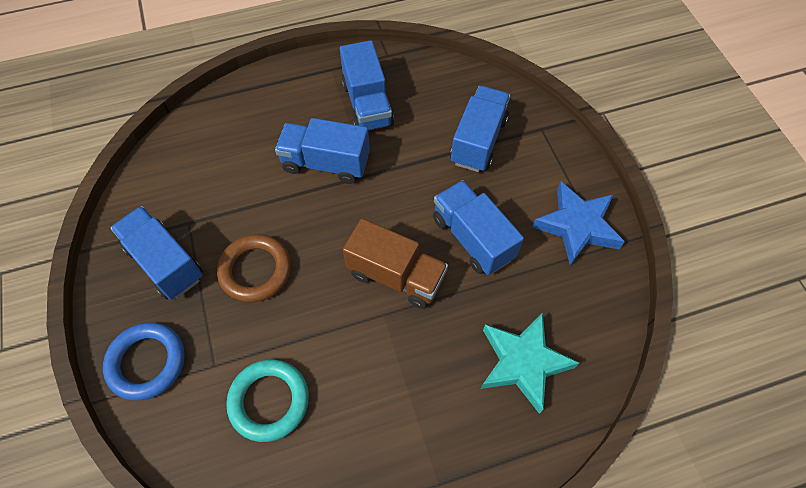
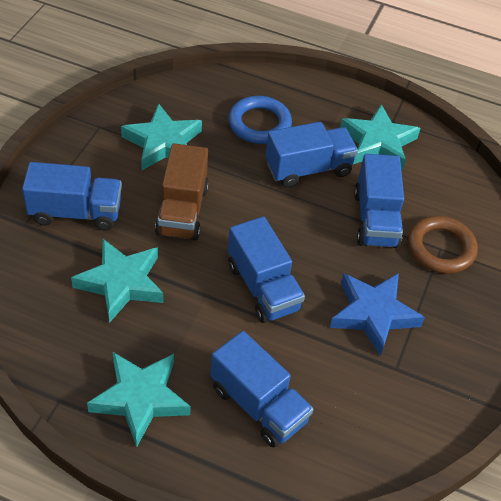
turquoise ring: [226,360,309,442] = 1 -> none = 0
turquoise star: [481,313,579,414] = 1 -> [71,239,163,323] [87,352,191,447] [121,103,202,170] [340,104,420,170] = 4

